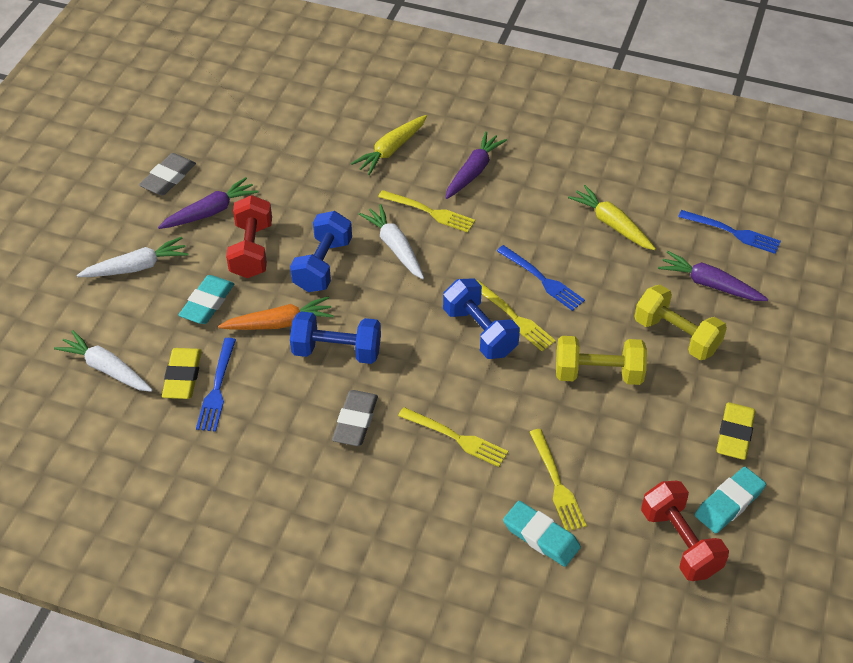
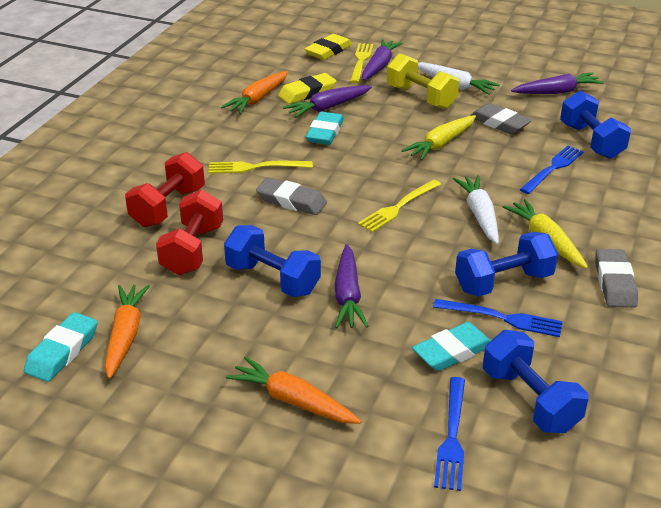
blue dumbbell: [290,211,352,292] [290,311,381,364] [443,279,520,359] = 3 -> [224,225,321,297] [455,232,558,296] [483,330,588,433] [560,91,631,159] = 4
grey eraser: [139,153,196,195] [332,390,378,446] = 2 -> [256,177,327,215] [470,103,532,134] [595,249,638,308] = 3
orange carrot: [218,296,334,330] = 1 -> [105,285,150,379] [221,71,288,114] [226,356,362,424] = 3
purple carrot: [158,177,259,229] [445,131,507,199] [658,251,768,301] = 3 -> [283,85,372,118] [334,244,369,328] [362,39,402,81] [511,72,604,94] = 4
white carrot: [54,330,153,392] [77,237,189,277] [359,204,424,279] = 3 -> [418,62,500,95] [453,175,499,244] = 2
yellow dumbbell: [556,336,647,385] [634,285,727,360] = 2 -> [387,53,459,109] = 1
yellow fork: [378,190,475,233] [398,407,508,467] [477,280,556,351] [529,429,587,531] = 4 -> [208,161,313,174] [350,43,373,83] [358,179,441,232] = 3

